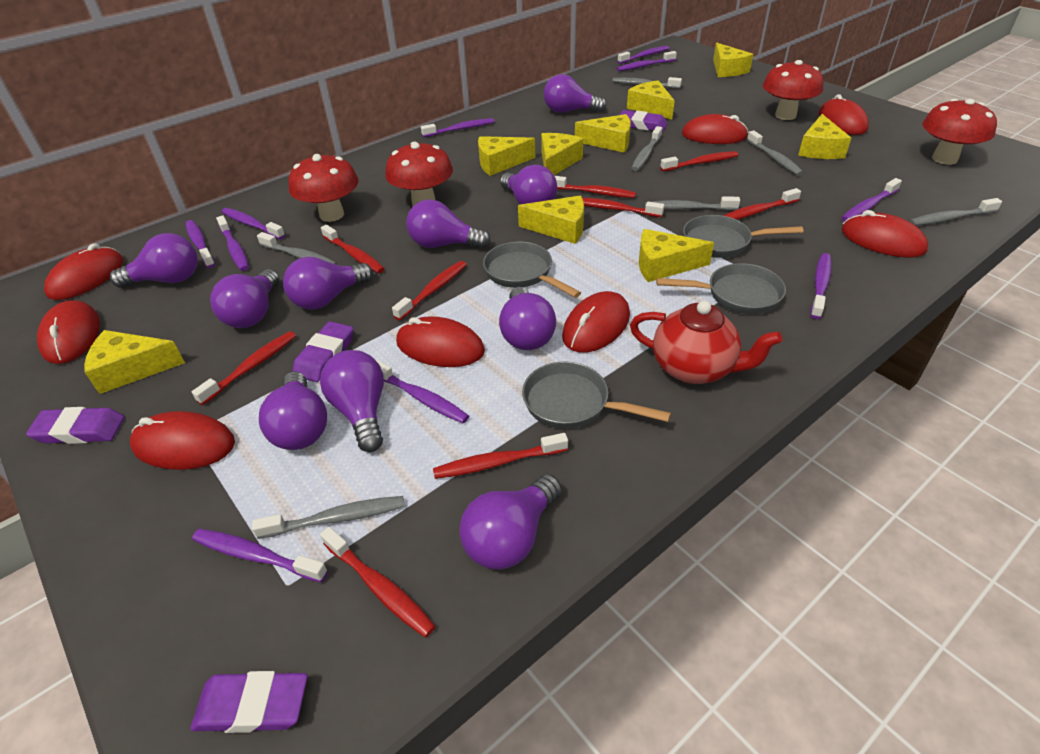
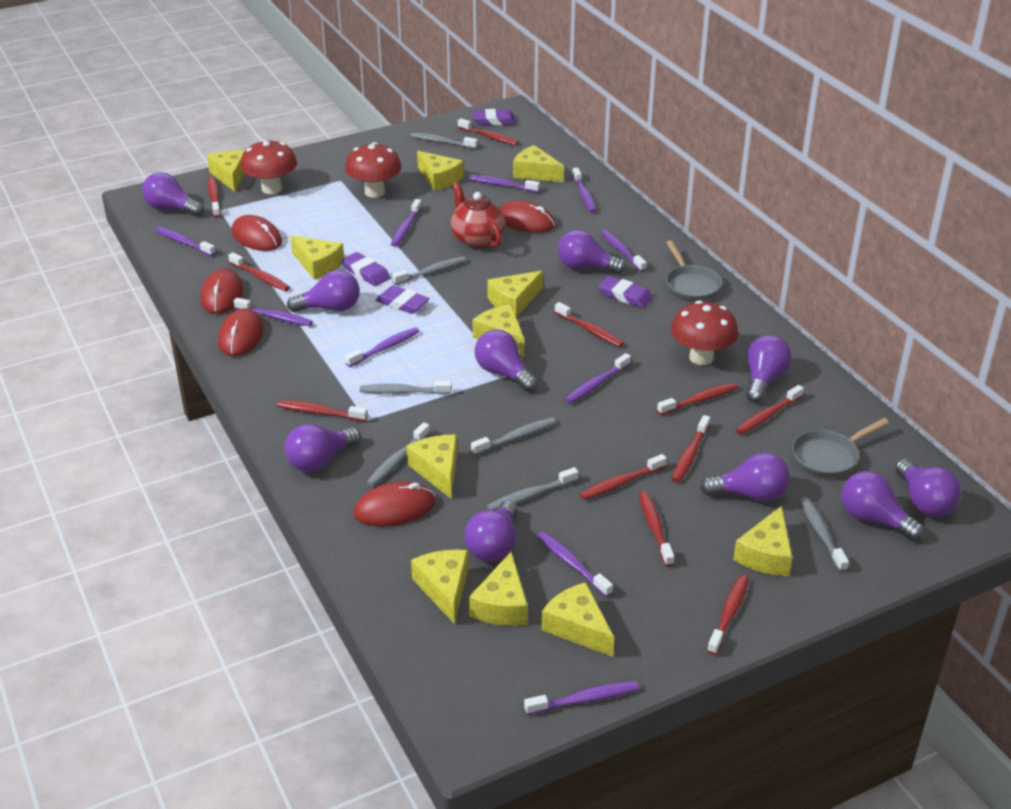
grey pan: [483,242,581,298] [522,362,671,429] [656,263,786,314] [683,215,804,258] = 4 -> [666,240,722,301] [792,418,889,478] = 2
red mouse: [37,300,100,364] [44,243,123,300] [130,411,235,470] [396,316,485,367] [562,291,630,353] [682,114,748,144] [819,94,869,135] [841,210,928,258] = 8 -> [200,269,243,314] [218,308,263,356] [232,215,282,251] [354,481,435,527] [499,200,555,233] = 5
red mushroom: [288,154,359,222] [385,142,453,206] [763,60,823,120] [922,99,997,165] = 4 -> [241,140,297,194] [345,142,401,198] [671,301,738,365] = 3
red toothbrush: [192,331,296,405] [320,527,436,637] [321,225,385,273] [392,261,467,320] [433,433,568,479] [555,176,636,198] [582,198,664,217] [660,151,738,171] [723,188,801,220] = 9 -> [207,177,221,218] [228,252,290,291] [277,400,368,421] [458,118,519,146] [555,302,624,347] [580,454,667,500] [639,492,674,567] [657,382,738,415] [672,415,710,483] [707,575,749,655] [736,385,804,435] = 11
yellow cheese: [84,330,185,394] [478,136,535,176] [518,195,584,244] [541,133,583,175] [575,114,631,153] [627,80,675,119] [639,229,714,282] [713,43,753,77] [798,114,851,159] = 9 -> [207,150,245,192] [290,235,344,280] [406,435,457,498] [411,550,469,624] [417,151,464,191] [469,552,528,626] [473,304,524,357] [487,270,543,317] [513,145,564,182] [541,582,614,657] [733,506,792,576] = 11

